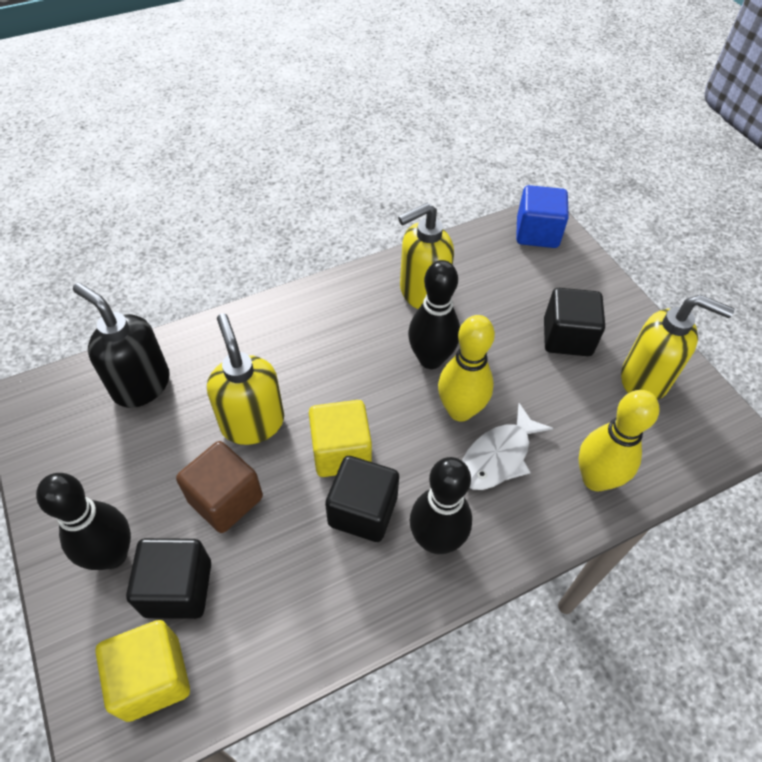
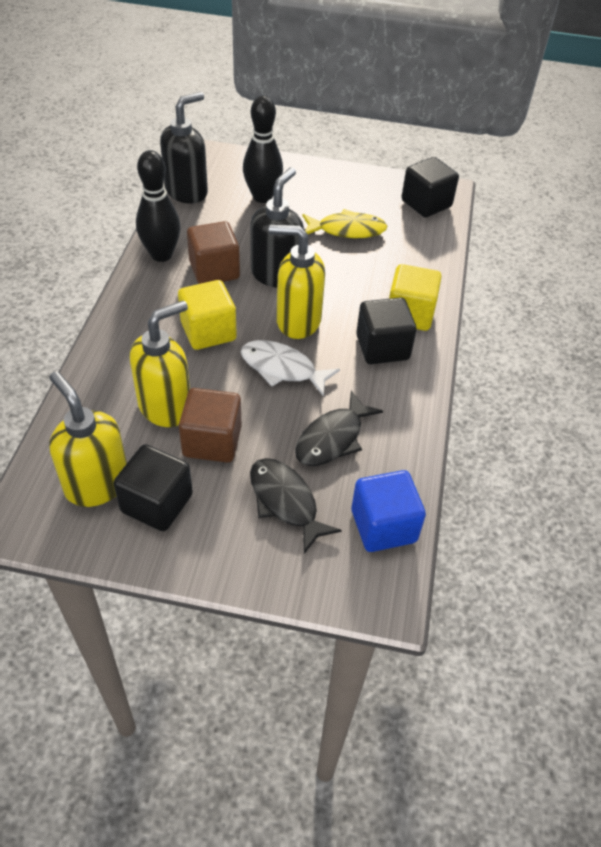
black bowling pin: [36,473,131,570] [408,260,460,369] [410,457,472,554] = 3 -> [136,150,181,262] [243,95,283,203] = 2
black fish: none = 0 -> [250,458,342,554] [295,391,383,466] = 2
black soap dispenser: [73,283,170,408] = 1 -> [160,92,208,204] [250,167,304,288] = 2
brown cube: [176,441,263,533] = 1 -> [179,388,241,463] [187,221,240,284] = 2
yellow bowling pin: [438,315,495,421] [578,390,659,491] = 2 -> none = 0
yellow fish: none = 0 -> [302,209,387,238] = 1

